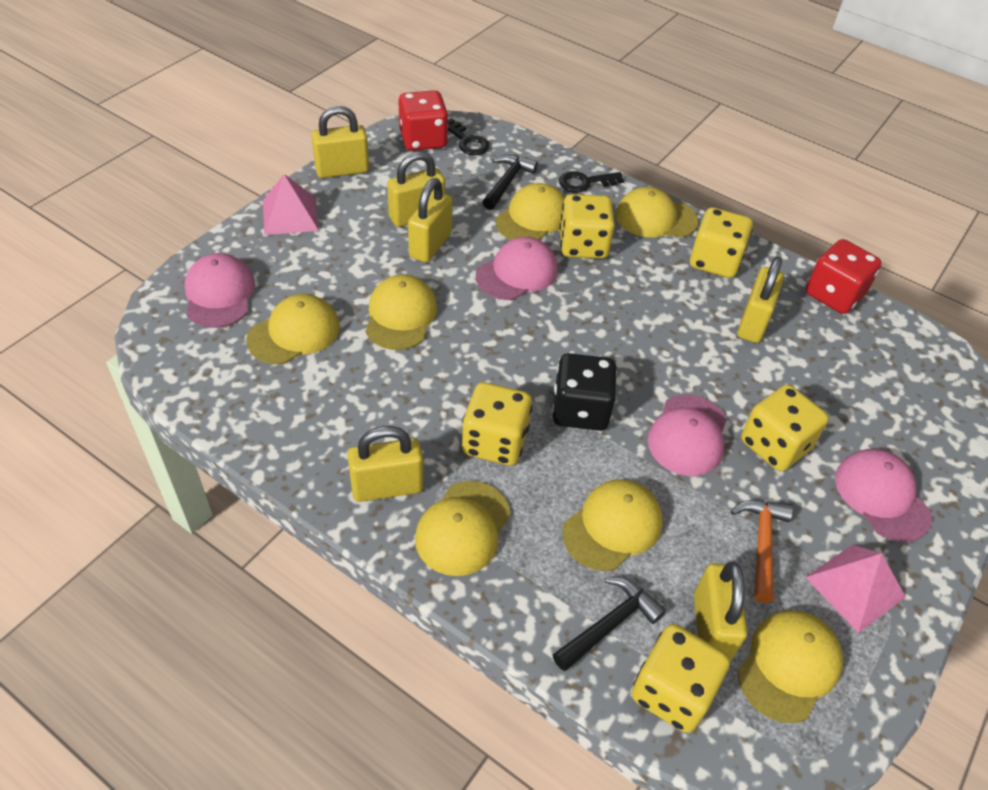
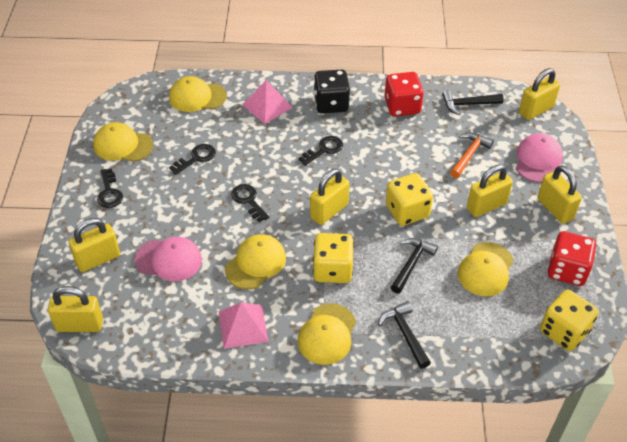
black hammer: [483,155,538,210] [553,577,666,671] = 2 -> [378,301,431,369] [390,238,438,294] [442,90,504,115] = 3
black key: [448,118,490,155] [559,171,624,193] = 2 -> [97,168,123,208] [169,144,216,175] [231,184,269,222] [298,136,343,166] = 4
pink cap: [185,253,255,328] [476,237,558,300] [648,394,727,476] [835,449,932,542] = 4 -> [134,237,202,281] [516,133,563,182] = 2
yellow cap: [246,294,340,364] [365,274,437,350] [415,481,511,576] [495,183,565,240] [562,479,663,571] [616,187,698,238] [738,611,843,723] = 7 -> [93,122,153,162] [169,76,227,112] [225,234,286,289] [298,303,356,365] [458,242,514,296] = 5
yellow dice: [462,382,532,466] [560,194,615,259] [632,624,730,733] [690,207,753,278] [741,384,829,471] = 5 -> [313,233,354,283] [386,173,433,226] [540,290,599,351] = 3

